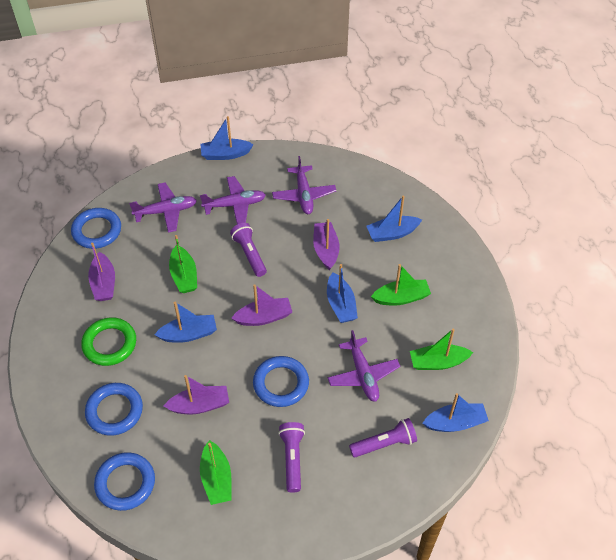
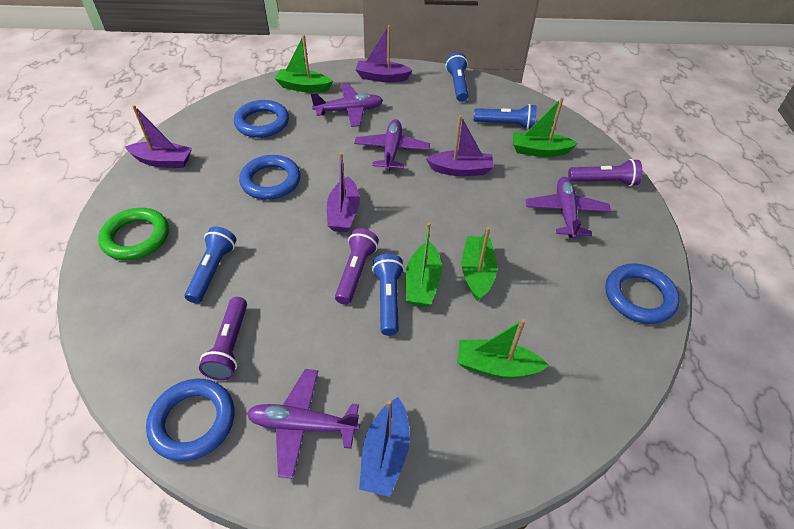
blue boat: [154,302,217,343] [200,116,254,160] [327,264,358,323] [366,195,422,242] [423,393,489,432] = 5 -> [359,397,410,497] = 1
blue flashlight: none = 0 -> [185,226,237,303] [372,254,404,336] [446,52,468,102] [474,104,537,130] = 4
green boat: [169,235,197,293] [200,440,232,505] [371,264,431,306] [410,328,473,370] = 4 -> [274,35,333,93] [405,222,442,307] [457,319,549,378] [462,227,497,301] [513,97,578,157] = 5

